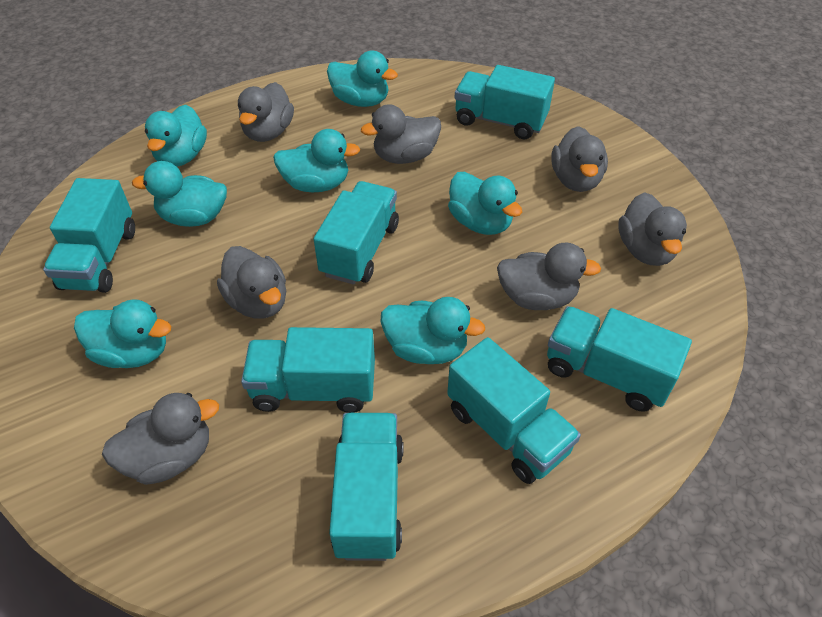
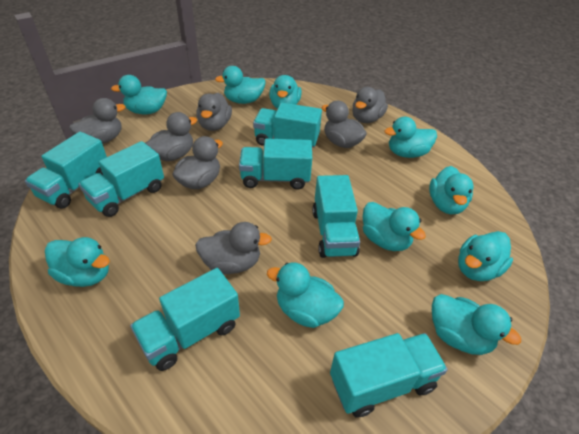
turquoise duck: [74,299,171,368] [132,161,227,227] [145,105,207,167] [273,129,360,192] [327,51,398,107] [381,297,485,364] [448,172,522,235] = 7 -> [45,237,110,287] [111,75,167,114] [215,66,266,104] [267,263,344,328] [269,75,302,109] [363,202,426,251] [384,117,437,158] [429,166,473,214] [432,294,521,355] [458,231,513,281] = 10

